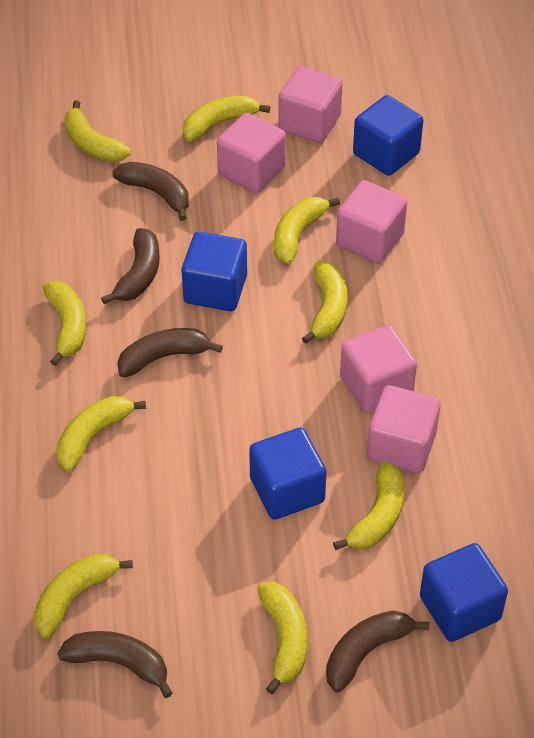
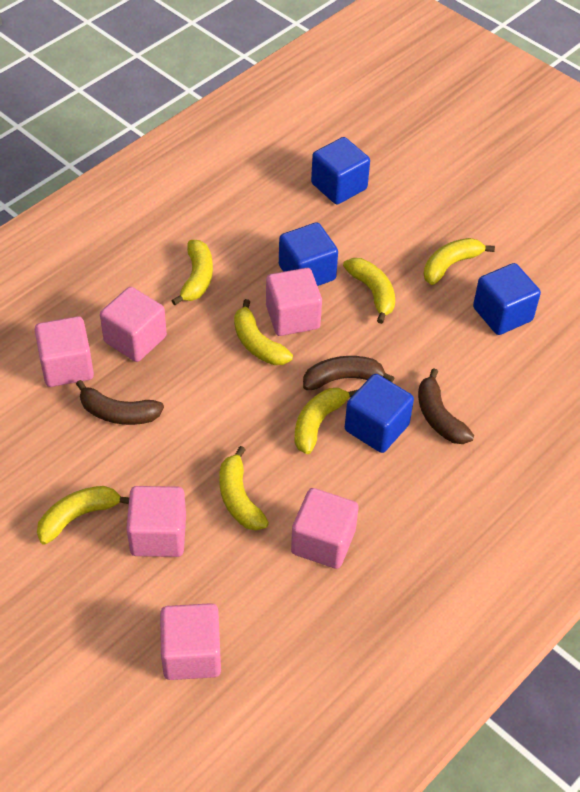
brown banana: [57,631,173,698] [101,228,160,304] [112,162,189,221] [117,328,223,377] [326,611,429,692] = 5 -> [76,380,164,425] [303,356,395,390] [418,368,474,444] = 3
pink cube: [217,113,286,193] [278,66,343,143] [336,180,407,263] [340,325,417,414] [367,385,441,474] = 5 -> [35,316,94,387] [100,287,167,362] [126,486,186,557] [160,603,221,680] [266,268,322,336] [291,488,359,569] = 6
yellow banana: [33,554,133,639] [43,281,86,366] [56,396,146,472] [64,100,131,162] [183,95,270,141] [257,582,307,694] [274,197,340,264] [302,262,347,344] [333,462,404,550] = 9 -> [37,486,129,545] [172,240,213,305] [219,446,269,531] [234,299,293,365] [294,388,358,454] [343,258,395,324] [424,238,495,285] = 7

